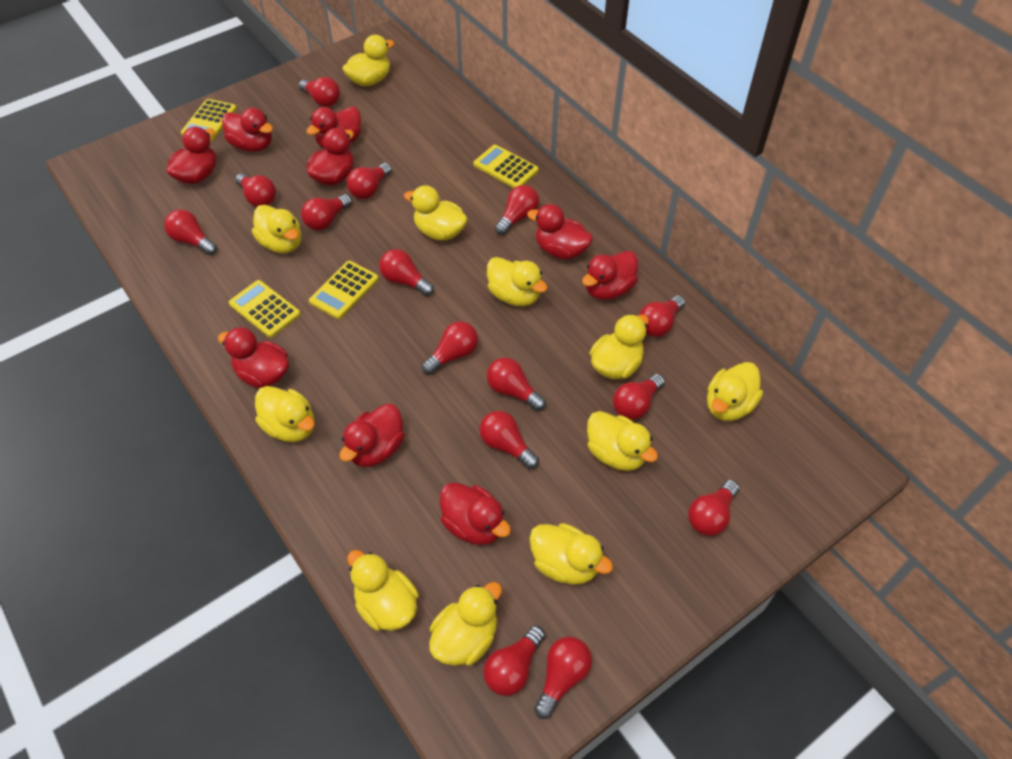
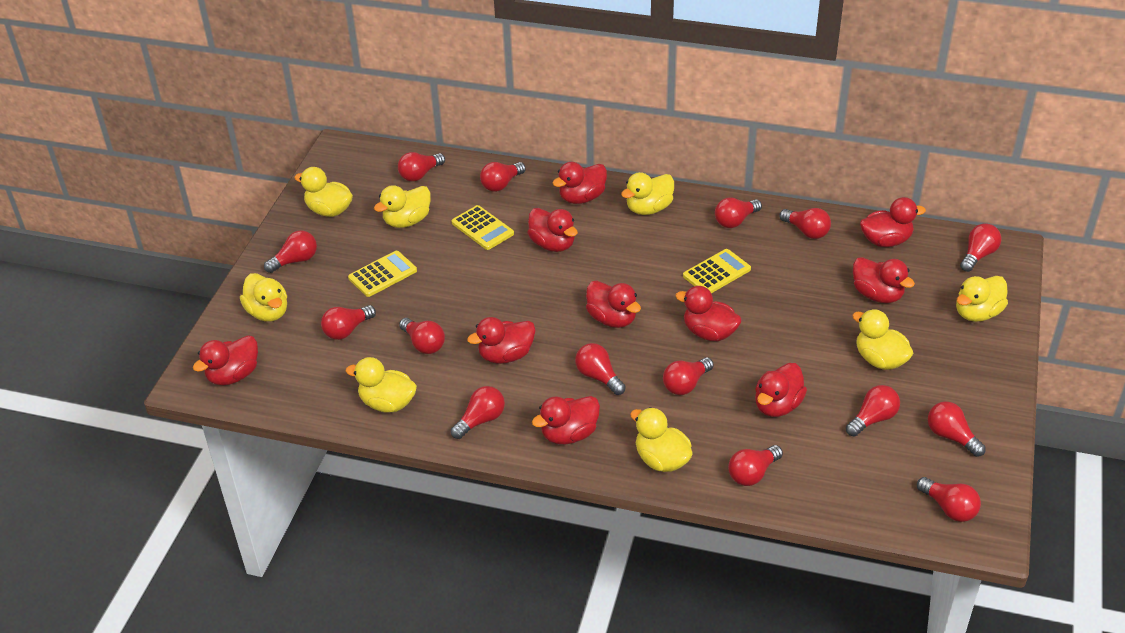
red duck: [166,126,217,184] [218,327,289,388] [222,108,273,152] [306,106,361,148] [307,128,354,186] [339,404,405,467] [440,483,511,545] [527,204,593,259] [582,251,638,300] = 9 -> [193,335,258,385] [467,317,536,364] [527,208,578,252] [532,396,600,445] [553,162,607,204] [586,281,641,328] [675,286,742,341] [755,363,807,417] [853,257,915,303] [860,197,926,247] = 10
yellow calculator: [181,99,237,142] [229,280,301,338] [309,261,379,319] [473,145,539,188] = 4 -> [348,251,417,297] [451,205,514,250] [683,249,751,293] = 3
yellow duck: [252,205,301,253] [255,386,315,442] [342,35,395,86] [347,550,419,631] [404,185,467,241] [429,582,502,666] [487,257,548,306] [530,523,613,585] [587,411,658,471] [590,314,649,379] [707,362,763,421] = 11 -> [240,273,287,322] [294,167,353,217] [345,357,417,413] [374,185,430,228] [621,172,674,215] [630,407,692,472] [852,309,913,370] [956,276,1008,322] = 8

